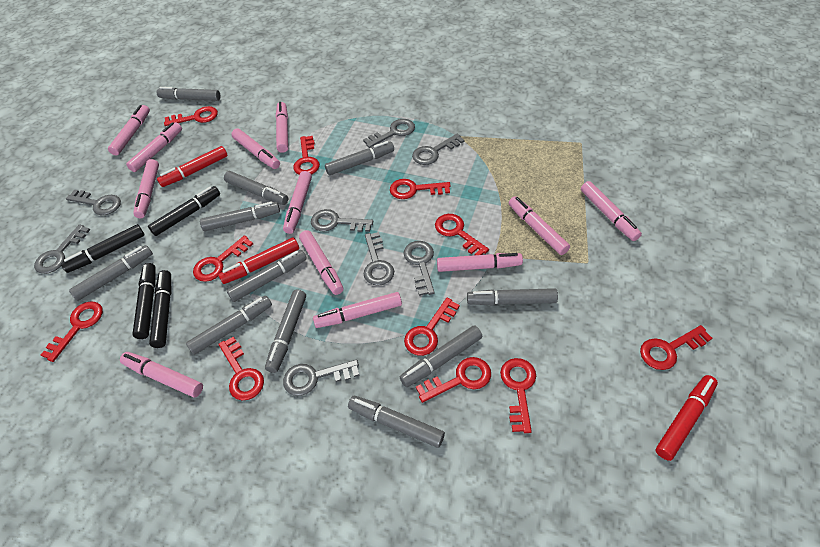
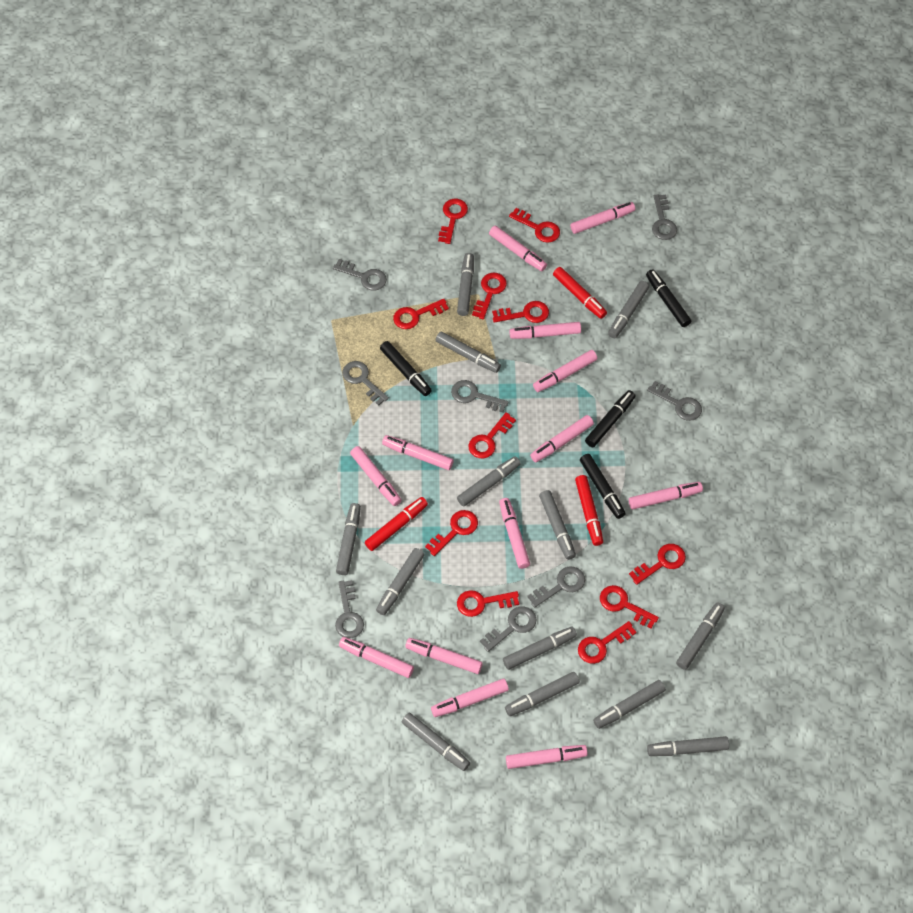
grey marker: [69,245,153,301] [157,87,220,101] [186,296,272,355] [200,202,280,231] [224,171,288,205] [227,250,307,302] [265,290,306,373] [325,141,394,175] [348,396,445,448] [400,325,483,387] [467,288,558,305] = 11 -> [336,503,361,575] [376,548,425,615] [402,713,470,771] [436,332,501,373] [457,253,474,316] [457,456,521,507] [503,627,577,670] [505,672,580,716] [539,490,576,560] [593,680,666,729] [608,281,649,338] [647,736,729,756] [676,603,725,670] = 13
pink marker: [108,105,150,156] [120,352,203,398] [126,122,182,172] [133,159,159,218] [231,128,280,169] [276,102,288,153] [283,171,312,234] [299,230,344,295] [313,292,402,328] [437,253,523,272] [509,196,570,255] [581,181,642,241] = 12 -> [339,637,414,678] [350,446,401,506] [382,435,454,470] [405,638,483,674] [431,679,509,717] [489,226,547,271] [499,498,530,569] [506,745,588,769] [509,322,581,339] [530,415,594,462] [533,350,597,392] [570,202,635,234] [629,482,703,509] = 13

